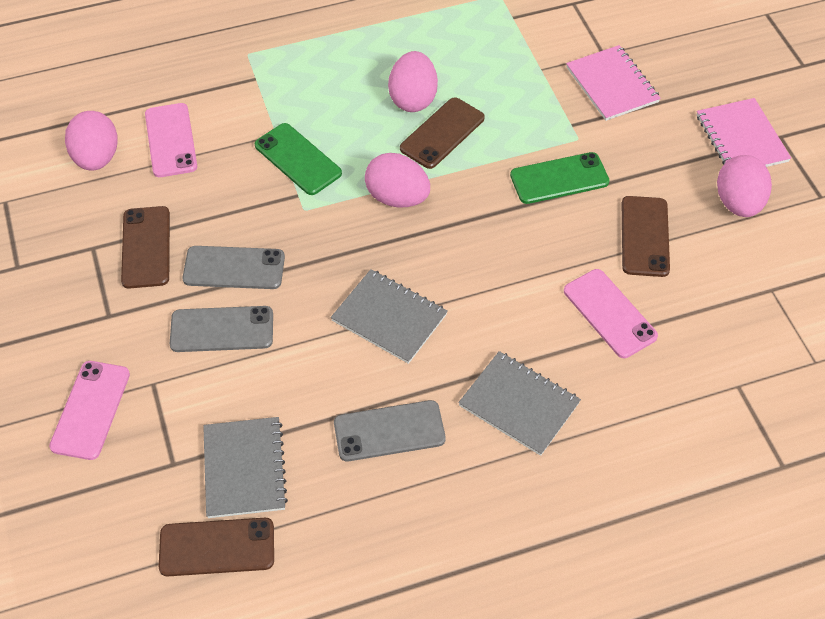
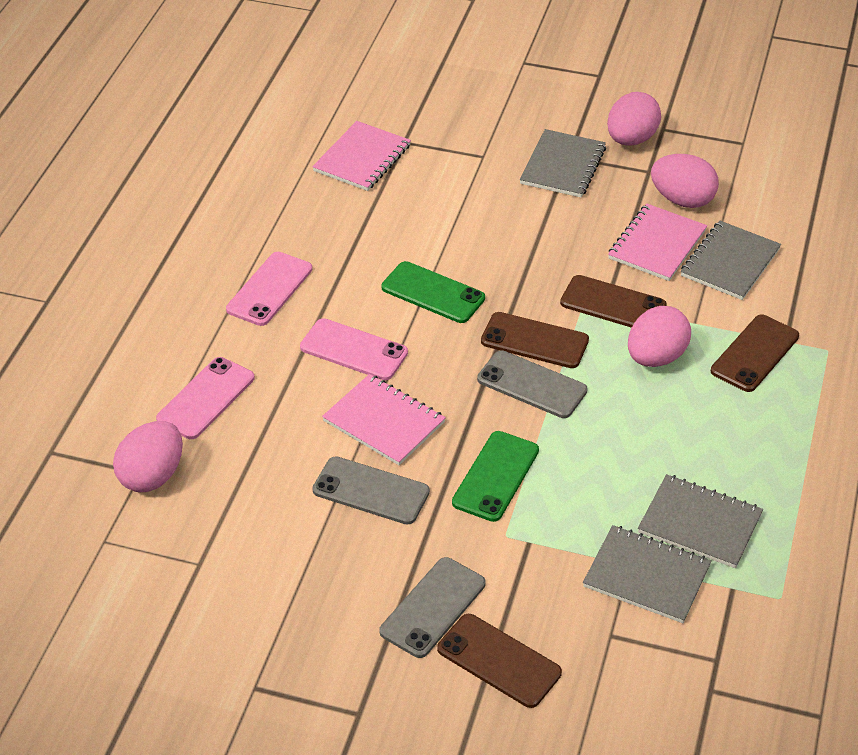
grey notebook: [203,417,288,518] [331,269,448,364] [458,351,581,456] = 3 -> [519,129,606,197] [583,525,712,623] [638,474,763,568] [681,221,781,300] = 4
pink notebook: [566,45,661,121] [697,98,791,167] = 2 -> [312,121,411,191] [322,374,446,465] [608,204,707,281] = 3

